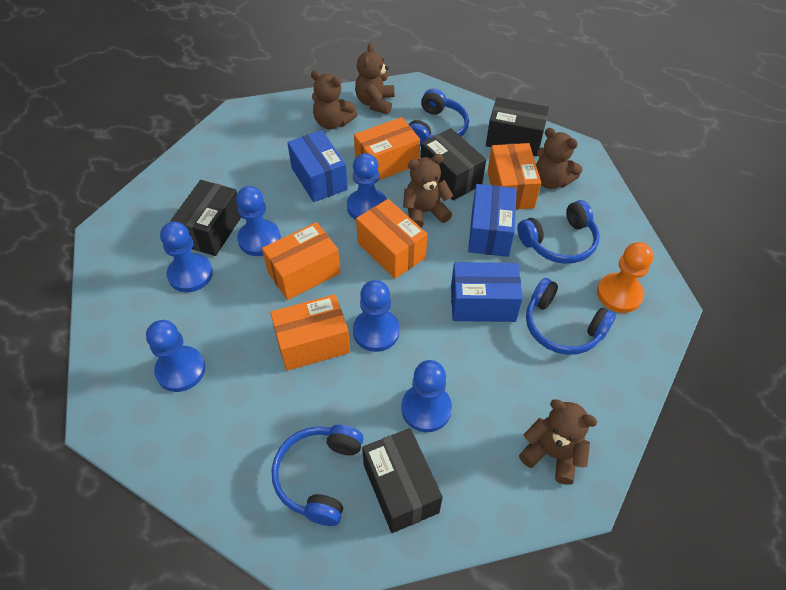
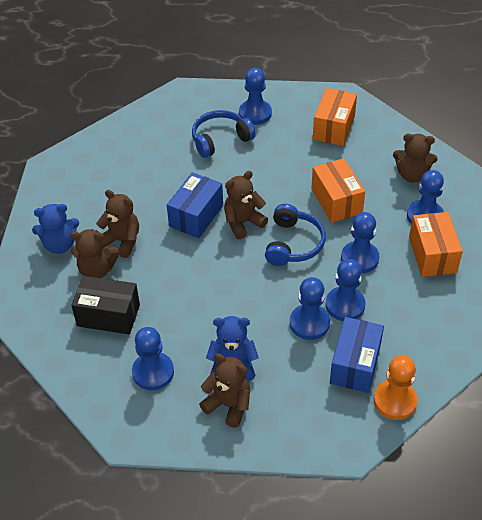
black box: [171,180,241,256] [362,428,443,533] [421,128,486,201] [486,97,549,156] = 4 -> [71,276,140,334] = 1
blue box: [287,130,348,202] [451,262,523,322] [468,184,517,257] = 3 -> [167,172,223,238] [330,317,384,393] = 2
blue headphones: [272,425,363,526] [409,89,469,147] [517,200,600,264] [526,278,616,355] = 4 -> [192,110,256,158] [265,204,326,266] = 2
blue teddy bear: none = 0 -> [32,204,79,254] [206,316,259,381] = 2
orange box: [262,222,340,300] [270,294,350,371] [354,117,420,181] [356,199,428,279] [487,143,541,210] = 5 -> [311,158,365,223] [313,88,357,146] [409,212,463,277] = 3

